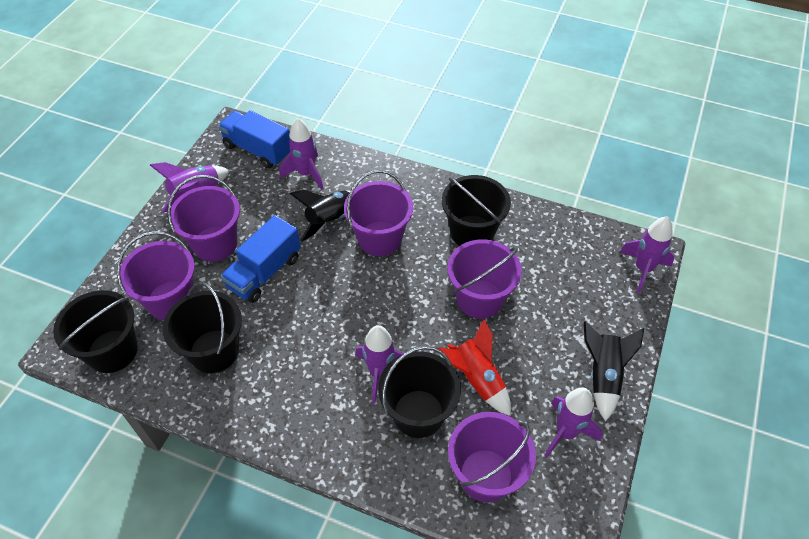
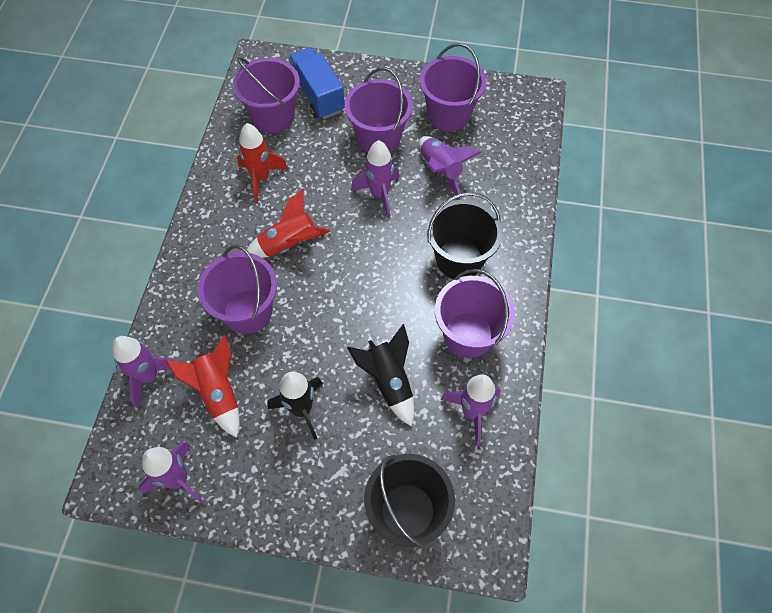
black bucket: [53,290,138,373] [162,282,242,373] [378,346,461,438] [442,175,511,246] = 4 -> [364,454,455,547] [427,192,503,279] = 2
blue truck: [218,110,290,168] [221,215,301,303] = 2 -> [288,47,345,119] = 1
red rocket: [438,319,511,416] = 1 -> [166,335,240,438] [237,123,288,202] [247,189,330,258] = 3

